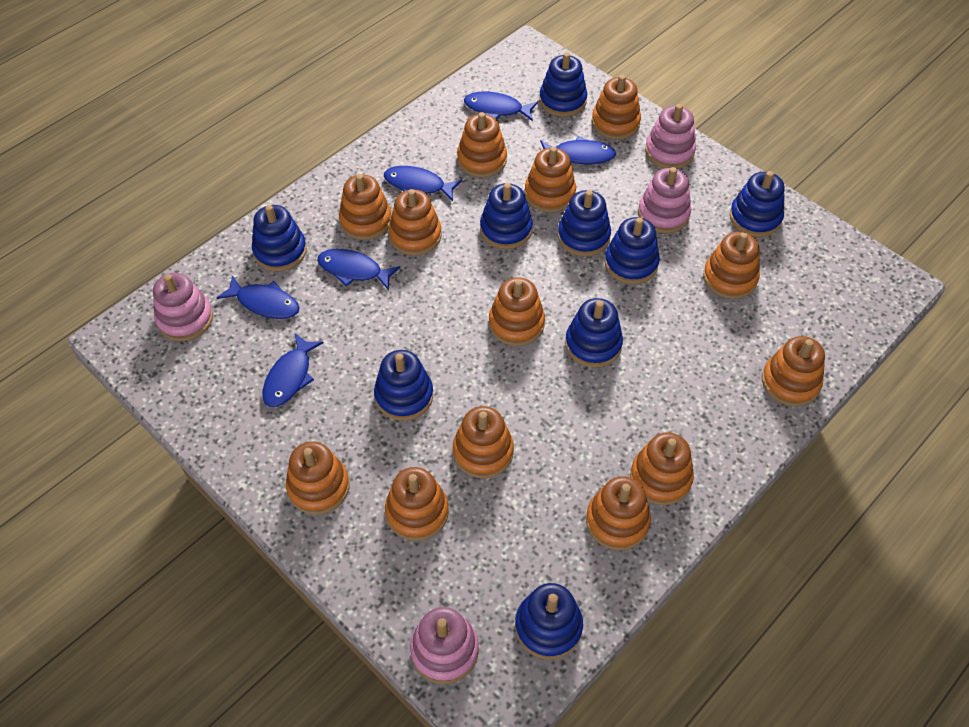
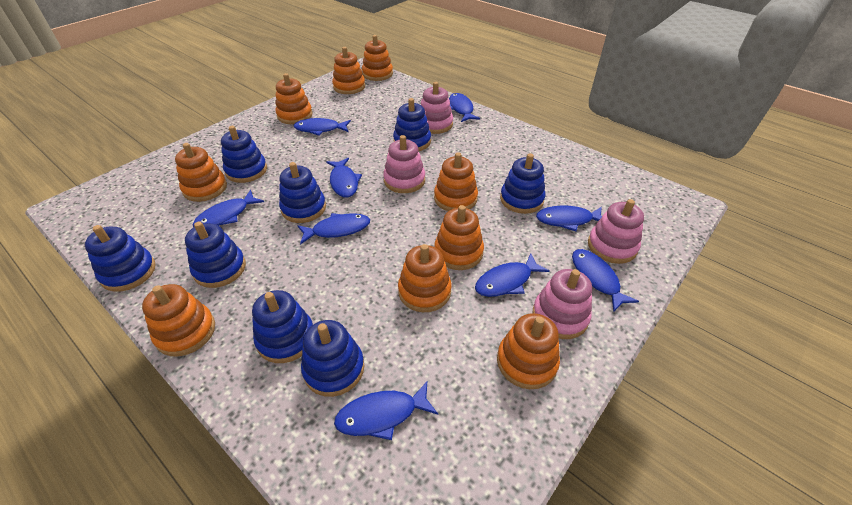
blue fish: [217,275,300,319] [263,333,324,407] [317,249,400,290] [384,166,462,201] [464,92,538,121] [540,136,616,164] = 6 -> [193,190,264,227] [294,118,351,136] [297,213,370,245] [327,158,362,197] [334,382,438,440] [449,93,480,122] [475,254,549,297] [536,205,602,231] [572,249,639,312] = 9
blue stacking toy: [252,205,307,271] [374,350,433,421] [480,183,533,249] [515,583,583,660] [539,52,587,117] [558,190,611,257] [565,298,623,368] [605,217,660,284] [730,171,785,237] = 9 -> [85,225,156,292] [185,222,246,288] [221,126,267,183] [252,290,313,363] [279,162,326,223] [301,320,365,397] [393,98,431,151] [500,154,545,214] = 8
orange stacking toy: [286,442,350,515] [339,174,392,240] [385,467,449,541] [388,189,442,256] [453,406,514,478] [457,112,507,178] [489,277,545,346] [525,147,576,213] [586,476,651,550] [592,75,641,140] [630,432,694,505] [703,232,760,299] [762,336,825,407] = 13 -> [142,284,215,357] [175,143,227,202] [276,73,313,124] [332,47,365,94] [362,35,393,81] [398,244,451,312] [434,152,478,211] [434,205,484,270] [497,313,560,389] = 9

